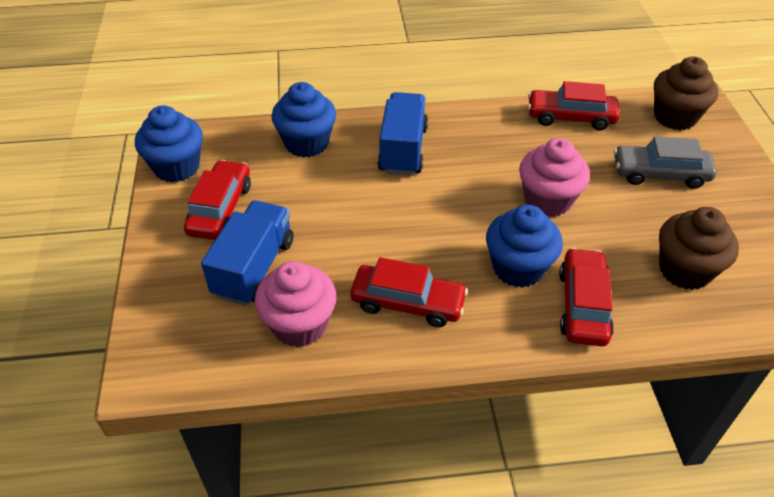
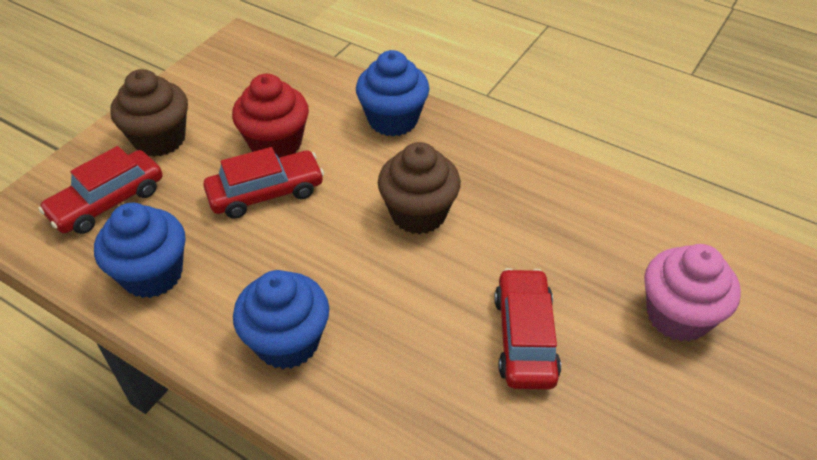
blue truck: [201,200,293,305] [377,92,428,175] = 2 -> none = 0
grey car: [614,136,717,189] = 1 -> none = 0
pink cupcake: [255,261,336,347] [519,138,590,217] = 2 -> [644,244,741,341] = 1
red car: [184,160,251,240] [350,257,468,327] [528,81,620,130] [559,248,614,346] = 4 -> [39,146,162,234] [203,147,324,219] [494,268,561,389] = 3
red cupcake: none = 0 -> [232,74,309,158] = 1

